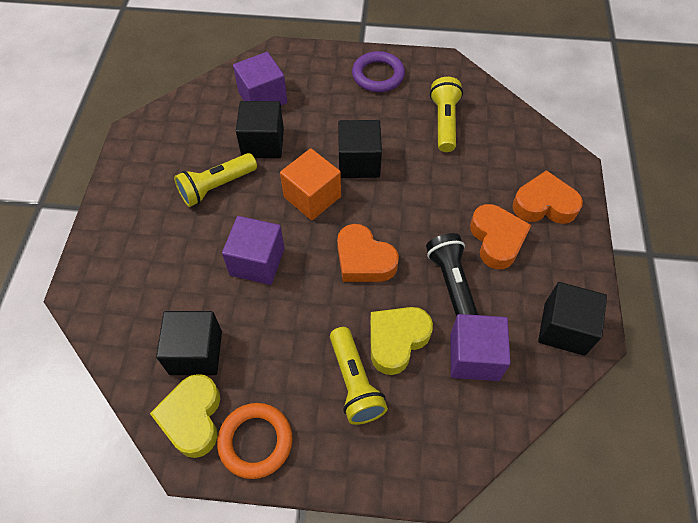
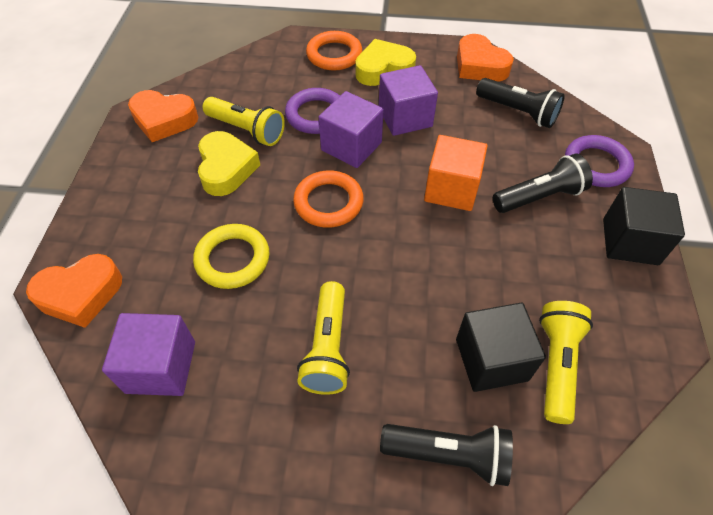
black cube: [156,311,222,375] [236,101,284,158] [338,120,382,178] [538,282,607,356] = 4 -> [456,303,546,392] [603,187,685,265] = 2
black flashlight: [426,233,478,317] = 1 -> [380,424,513,486] [476,78,565,128] [493,154,593,213] = 3
orange ring: [217,403,292,479] = 1 -> [293,171,364,228] [306,31,362,71] = 2
purple ring: [352,51,405,92] = 1 -> [285,88,340,134] [565,135,634,187] = 2
yellow ring: none = 0 -> [193,224,269,289] = 1

